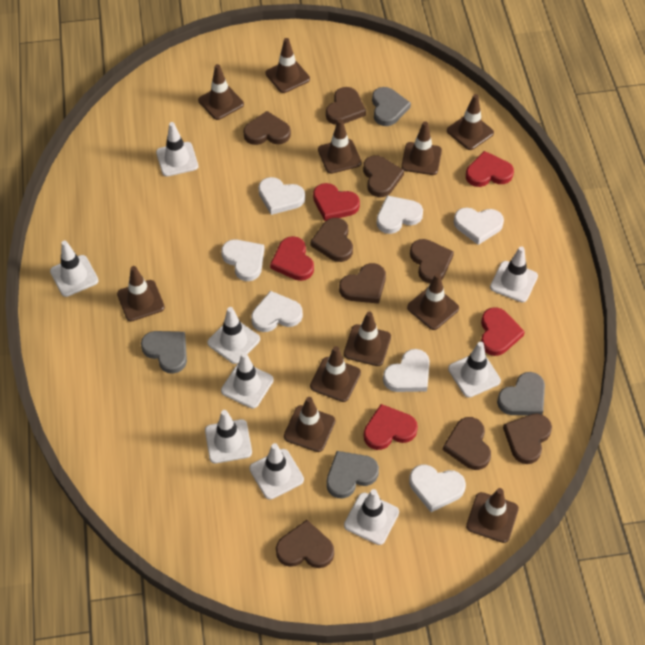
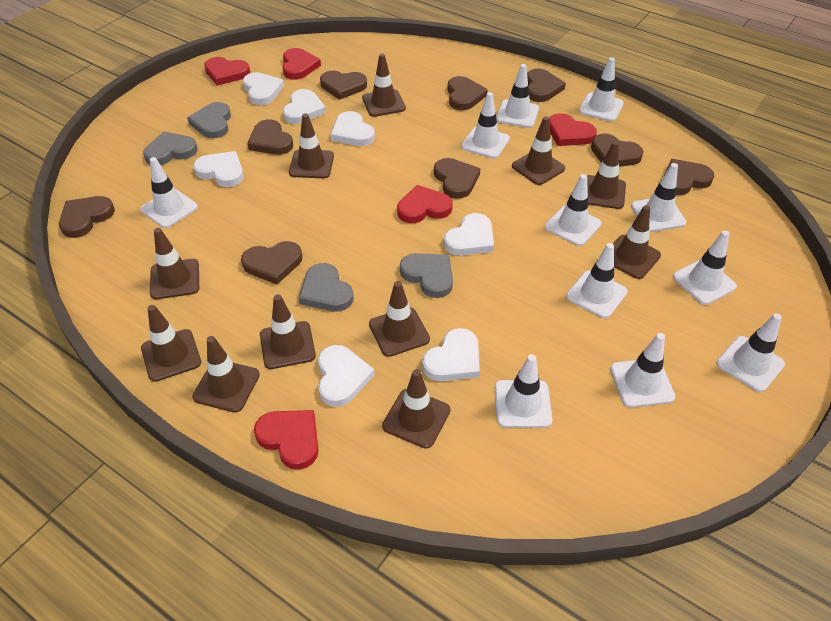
white traffic cone: [50,241,99,297] [156,122,198,177] [205,410,252,463] [207,307,260,364] [221,352,274,409] [249,443,304,500] [344,489,399,545] [448,341,501,398] [490,246,538,302] = 9 -> [140,157,198,228] [461,92,510,159] [495,354,552,428] [496,64,539,128] [545,174,601,246] [566,243,628,318] [579,57,624,122] [610,333,675,408] [631,163,686,232] [673,230,737,305] [716,313,785,392] = 11

